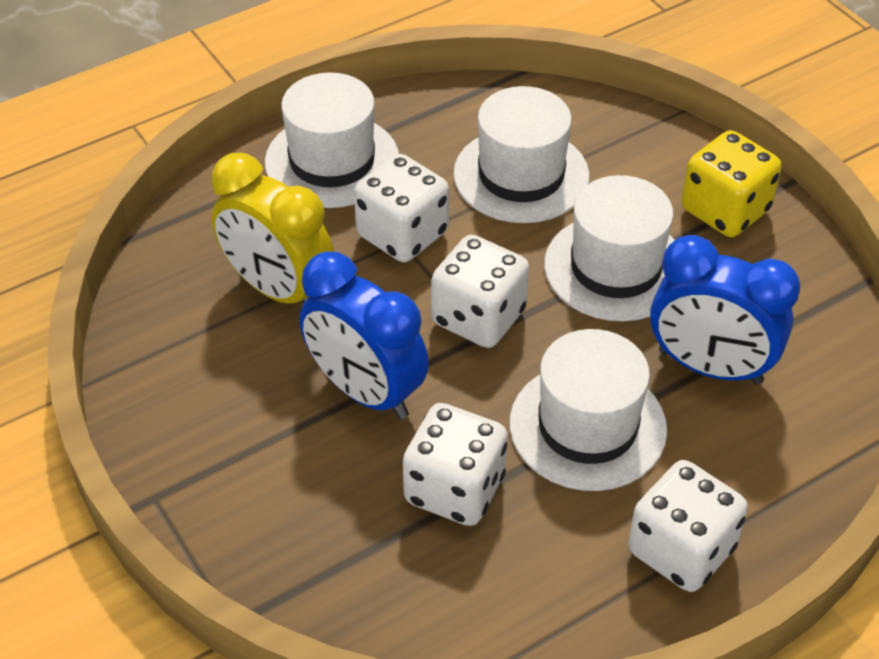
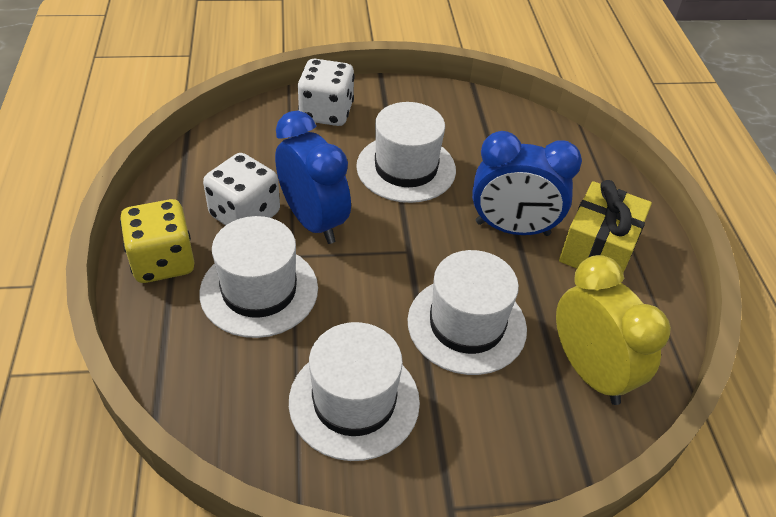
white dice: [354,154,449,262] [403,403,508,526] [431,235,529,348] [628,460,748,592] = 4 -> [203,153,280,225] [298,59,355,126] = 2
yellow gift: none = 0 -> [559,180,652,273] = 1

